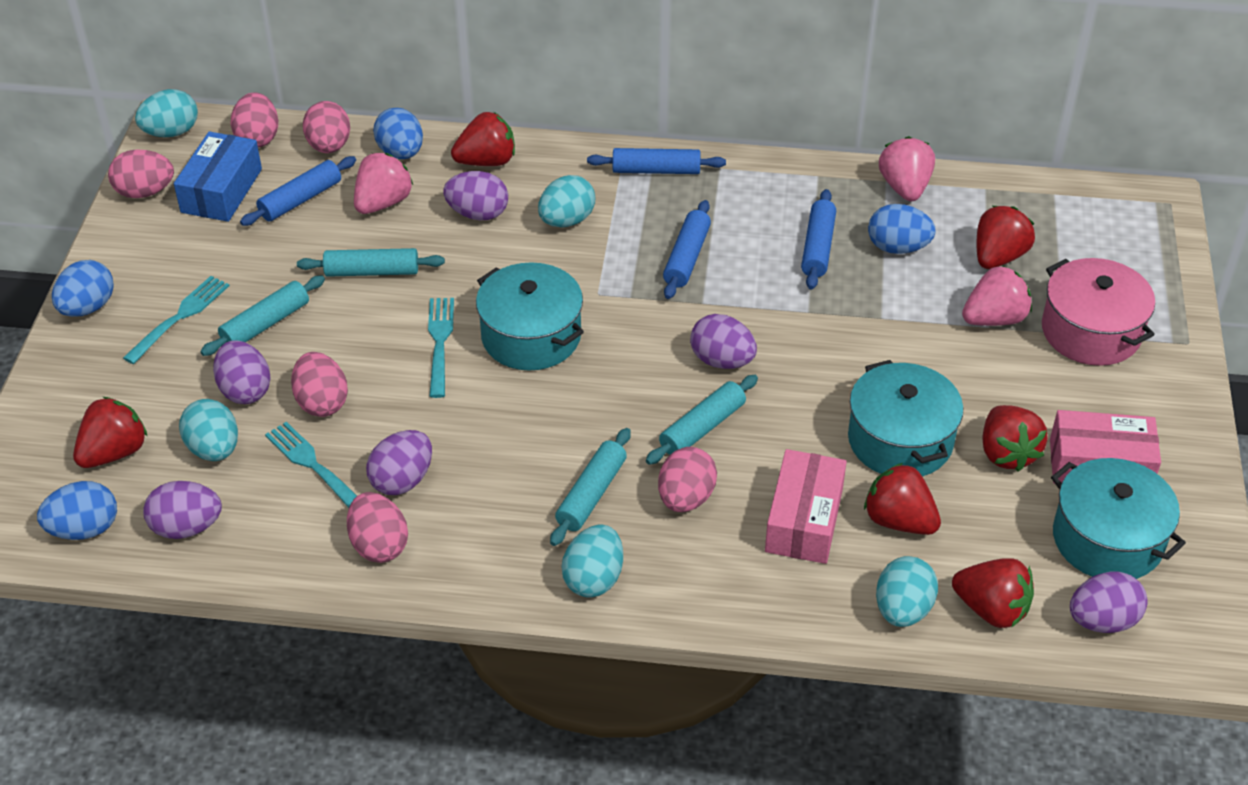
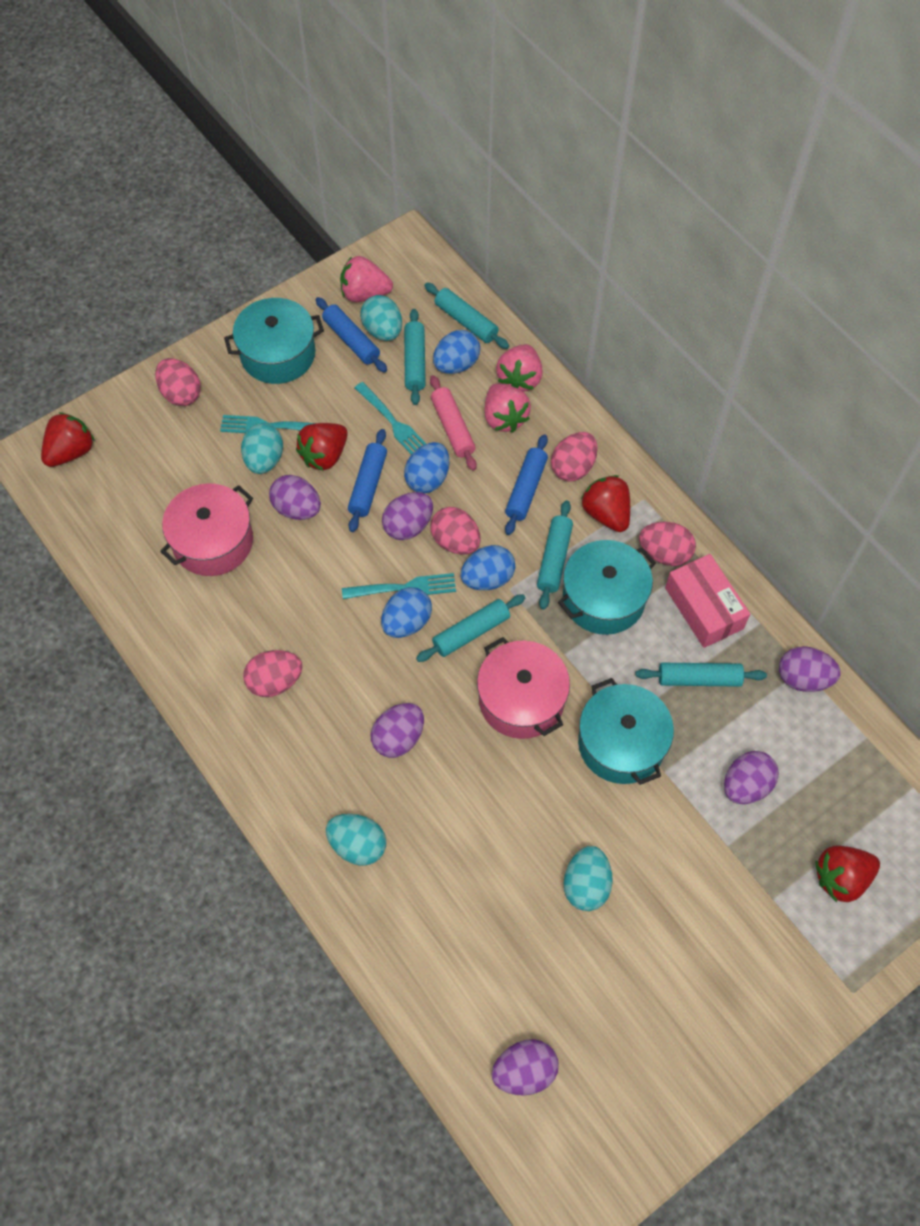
blue box: [174,131,262,222] = 1 -> none = 0
blue rolling pin: [240,156,356,226] [587,148,726,174] [663,200,711,299] [801,189,836,289] = 4 -> [316,297,387,372] [348,429,387,532] [505,434,548,535] = 3
pink box: [765,449,847,564] [1050,410,1161,484] = 2 -> [665,554,750,648] = 1
pink egg: [108,149,174,198] [231,92,278,148] [291,352,348,417] [303,101,350,153] [347,492,408,563] [658,447,717,512] = 6 -> [155,358,201,406] [243,650,302,697] [430,507,481,555] [551,432,598,481] [639,522,696,566] = 5
pink pot: [1042,258,1155,366] = 1 -> [160,483,253,576] [477,637,570,739] = 2
pink rolling pin: none = 0 -> [430,375,477,471] = 1
red strawberry: [73,397,148,468] [451,112,515,166] [864,463,941,535] [952,558,1034,628] [977,206,1035,269] [982,405,1048,472] = 6 -> [41,412,95,467] [296,423,348,470] [581,475,630,532] [815,845,880,902] = 4
turquoise egg: [135,89,198,137] [179,399,238,461] [538,175,595,227] [561,524,623,598] [876,556,938,627] = 5 -> [241,423,283,474] [326,814,386,865] [360,295,402,341] [564,846,613,911] = 4
turquoise rolling pin: [200,275,325,356] [297,248,445,277] [550,428,631,546] [646,375,758,465] = 4 -> [404,309,426,405] [416,594,525,662] [424,283,509,349] [537,500,573,610] [636,663,767,687] = 5

